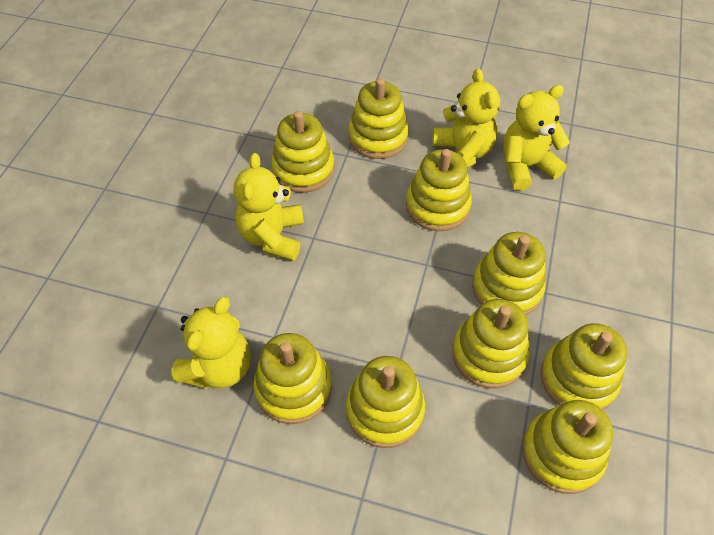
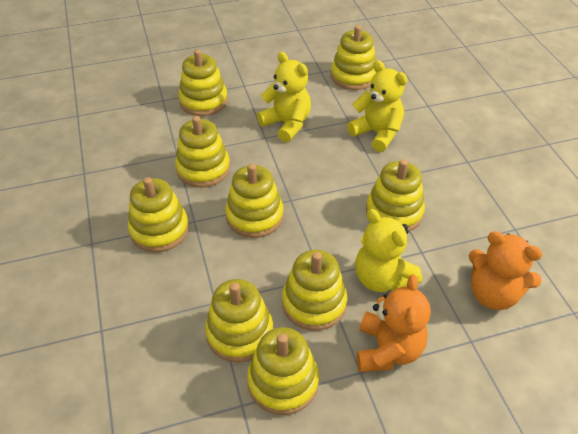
orange teddy bear: none = 0 -> [357,274,431,372] [469,231,542,310] = 2
yellow teddy bear: [171,297,251,389] [234,153,304,261] [432,68,500,168] [503,85,570,191] = 4 -> [257,52,311,142] [347,61,408,152] [355,209,422,292] = 3

